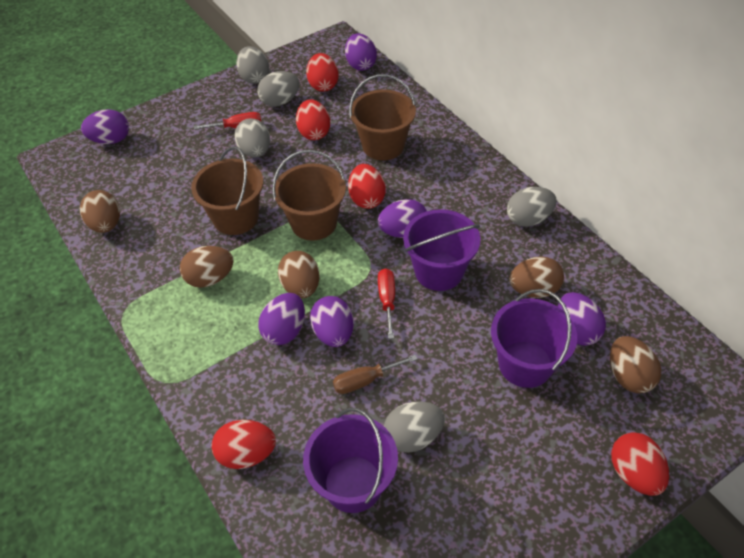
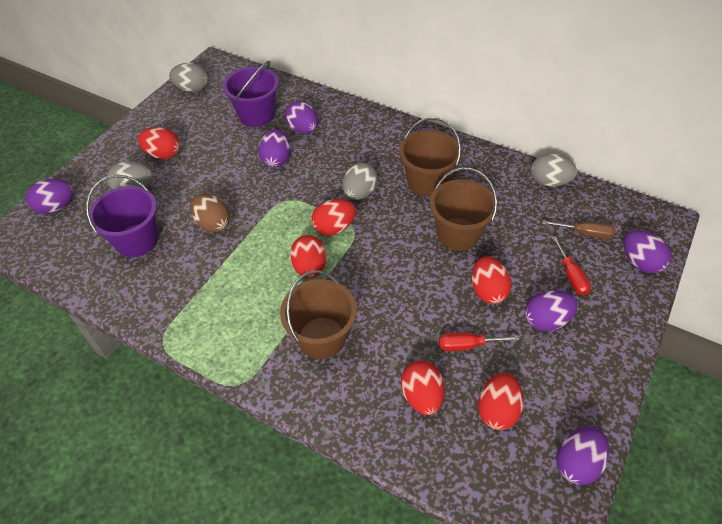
brown egg: [80,190,120,233] [180,246,234,288] [278,251,320,298] [509,256,564,298] [610,336,661,393] = 5 -> [190,194,230,232] = 1
grey egg: [234,118,270,158] [236,46,269,84] [258,71,300,107] [384,401,445,453] [507,187,557,227] = 5 -> [107,161,152,190] [169,63,208,92] [342,163,378,200] [531,153,577,187] = 4
purple bucket: [303,408,398,513] [403,209,480,291] [491,289,577,388] = 3 -> [86,175,158,257] [223,61,279,127] = 2
red egg: [212,420,276,469] [296,99,330,140] [306,53,339,92] [348,164,386,209] [611,432,669,496] = 5 -> [138,127,180,159] [290,235,327,279] [312,199,356,236] [401,360,445,415] [472,256,512,304] [478,373,523,430] = 6

